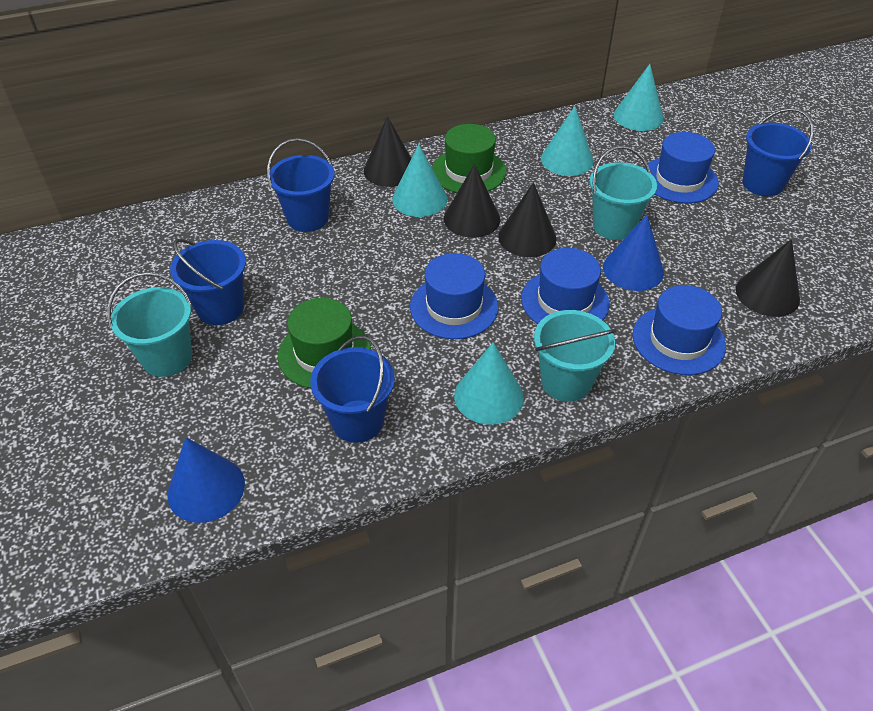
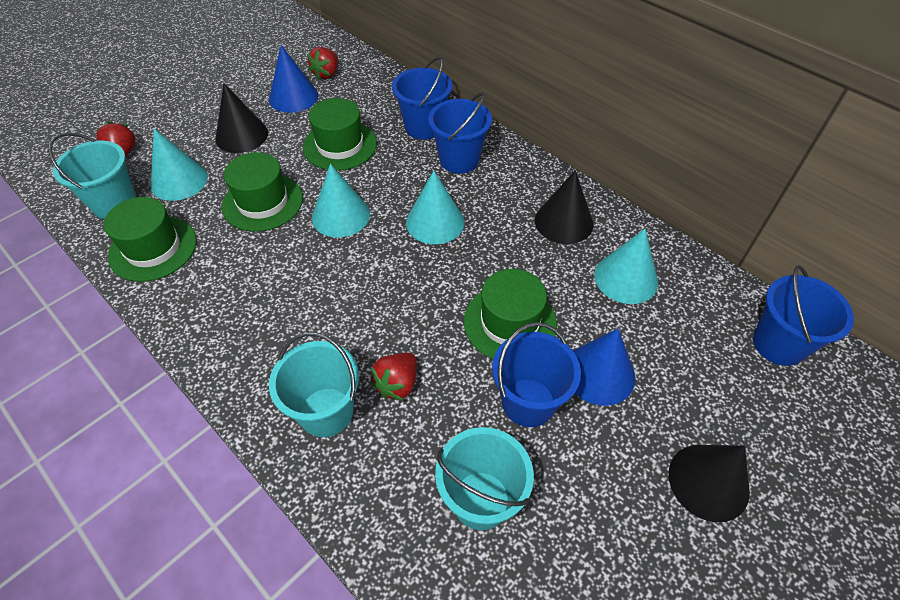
black cone: [364,116,411,187] [444,164,500,238] [498,182,557,257] [736,239,800,317] = 4 -> [215,83,268,153] [535,170,594,244] [669,445,750,522] = 3
blue hat: [410,253,499,339] [521,248,609,324] [633,285,726,375] [644,132,719,203] = 4 -> none = 0
green hat: [278,298,371,389] [432,124,506,193] = 2 -> [104,197,197,282] [222,152,303,232] [303,98,377,170] [464,269,557,359] = 4
red strawberry: none = 0 -> [97,122,135,156] [307,47,338,79] [370,353,417,401] = 3

